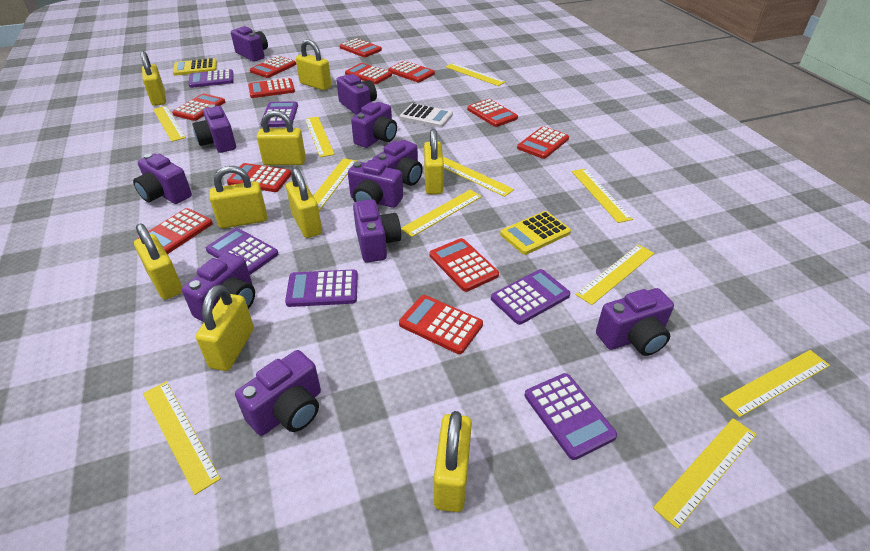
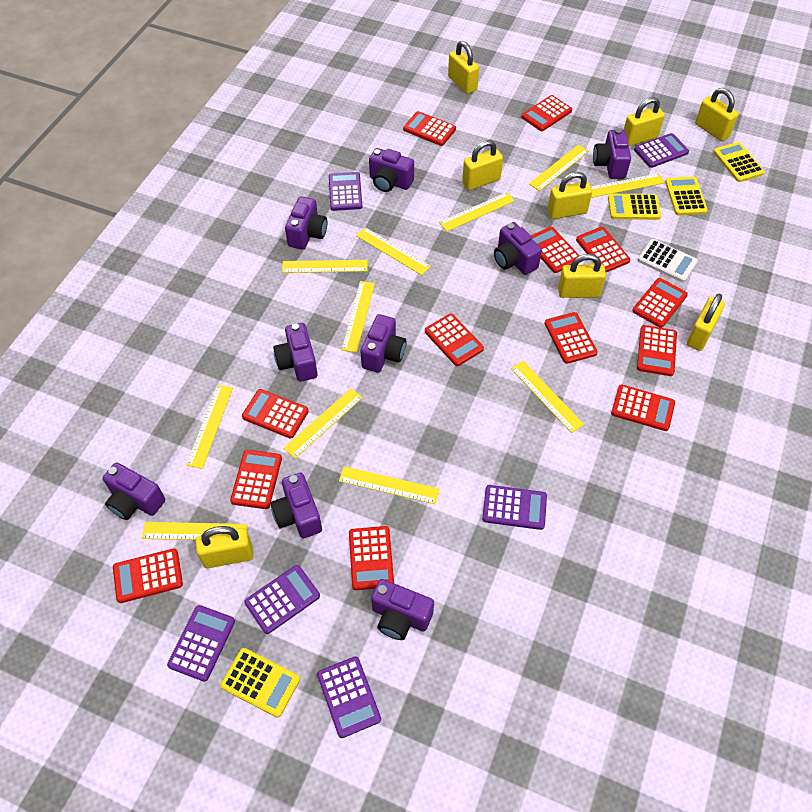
purple camera: [133,153,192,204] [182,252,255,322] [192,104,236,153] [231,26,268,61] [235,350,321,436] [336,74,377,115] [348,160,403,208] [351,102,397,148] [353,199,401,263] [372,140,423,186] [596,288,674,356] = 11 -> [103,462,165,520] [270,473,322,538] [273,323,317,382] [285,196,327,250] [360,314,406,373] [369,148,414,192] [371,579,434,640] [494,222,542,275] [593,128,631,179] = 9
red calculator: [138,208,213,254] [172,93,225,121] [227,163,291,192] [248,78,295,98] [250,56,296,78] [339,38,382,57] [345,63,392,84] [388,61,435,82] [399,295,483,354] [430,238,499,292] [467,99,518,127] [517,126,569,159] = 12 -> [113,548,183,603] [230,450,282,509] [242,389,309,439] [349,526,394,590] [403,111,456,146] [425,314,484,366] [521,95,572,131] [531,227,580,273] [544,312,598,364] [576,227,630,272] [611,384,675,431] [632,278,688,328] [637,325,677,376] = 13
yellow calculator: [173,58,217,76] [500,211,571,255] = 2 -> [220,648,300,718] [608,194,661,220] [665,177,708,215] [713,142,765,182] = 4
yellow padlock: [134,223,182,300] [141,51,166,106] [196,285,254,371] [209,166,267,228] [257,110,306,165] [286,167,322,238] [296,39,331,90] [424,129,444,195] [434,411,472,512] = 9 -> [195,526,254,568] [448,41,479,94] [462,140,503,190] [547,172,592,219] [558,254,606,298] [624,97,665,146] [687,293,725,351] [695,88,739,141] = 8

